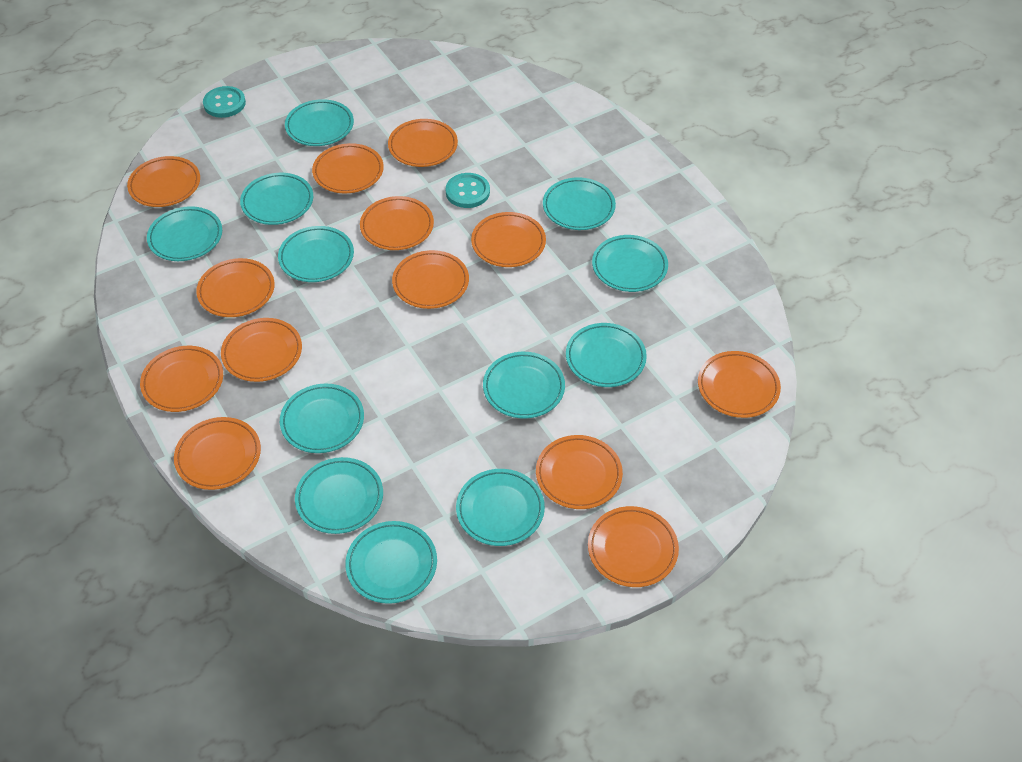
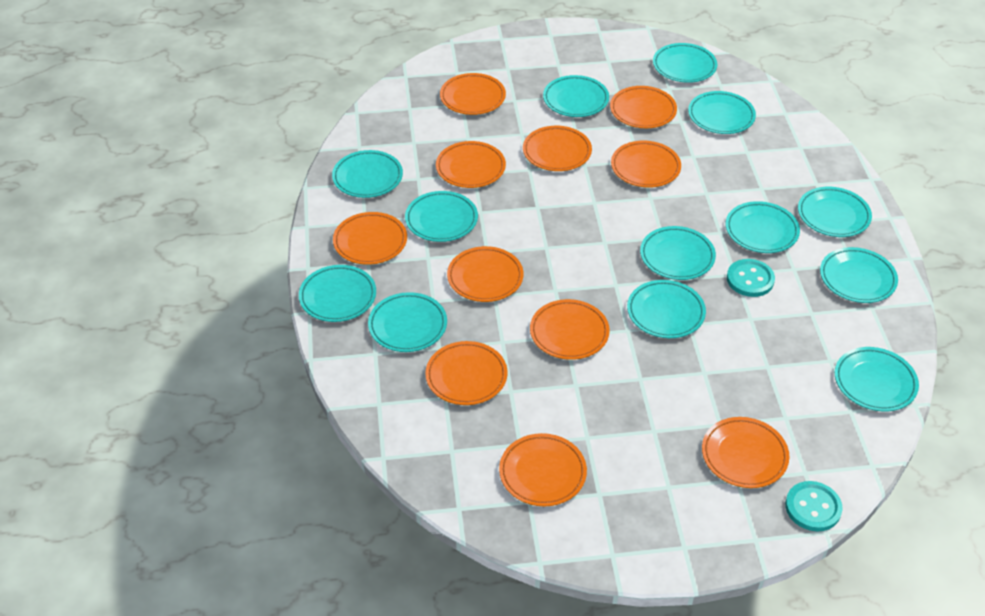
orange plate: [127,156,200,207] [140,346,223,412] [174,417,261,490] [196,258,275,317] [221,318,302,382] [312,143,384,193] [360,196,434,250] [388,119,458,167] [392,250,469,309] [471,212,546,267] [536,435,623,509] [588,506,679,587] [698,351,781,418] = 13 -> [333,212,407,265] [425,341,508,405] [436,141,506,188] [440,73,506,115] [447,246,523,302] [499,433,587,506] [523,126,592,171] [530,299,610,360] [610,86,677,128] [611,141,681,187] [702,417,790,488] = 11
turquoise plate: [147,206,222,261] [240,173,313,225] [278,226,354,282] [280,383,364,453] [285,99,354,146] [295,457,383,534] [345,521,437,604] [456,469,545,546] [483,352,565,418] [543,177,616,230] [566,323,647,387] [592,235,668,292] = 12 -> [299,265,376,322] [332,150,403,198] [368,292,447,352] [405,191,478,242] [543,75,609,117] [627,280,706,338] [640,226,716,280] [653,43,717,83] [688,91,756,134] [726,201,800,253] [798,187,872,237] [820,247,898,303] [835,347,919,411] = 13

